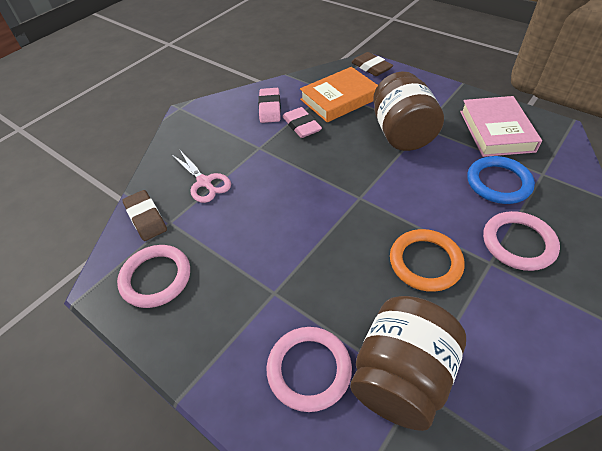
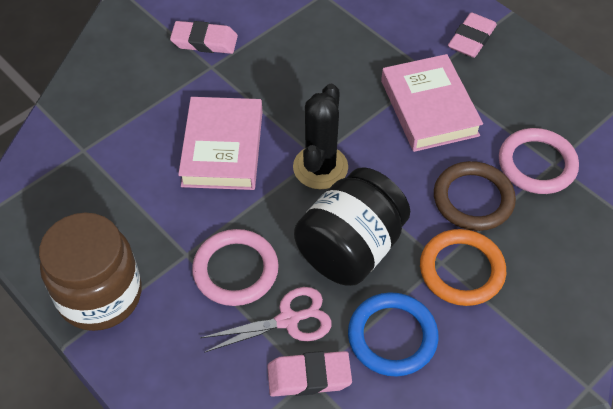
black cactus: none = 0 -> [293,84,348,189] = 1
black jar: none = 0 -> [294,167,410,286] = 1
brown eraser: [122,190,167,241] [352,52,393,76] = 2 -> none = 0
brown jar: [350,296,466,431] [373,71,444,151] = 2 -> [39,213,142,331] = 1
brown ring: none = 0 -> [434,161,516,231] = 1
orange book: [300,67,378,122] = 1 -> none = 0
pink book: [460,96,542,157] = 1 -> [178,97,262,190] [381,54,483,152] = 2
pink eraser: [258,88,281,123] [282,107,322,138] = 2 -> [170,21,238,54] [267,351,352,397] [448,12,497,58] = 3
pink ring: [117,245,190,308] [267,327,352,412] [483,211,560,271] = 3 -> [192,229,279,306] [499,128,579,194] = 2

